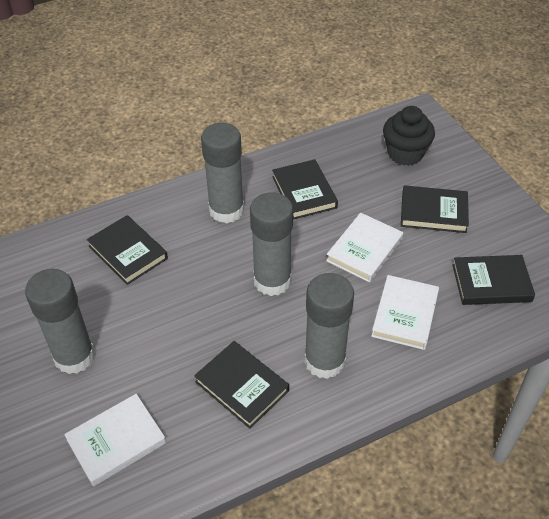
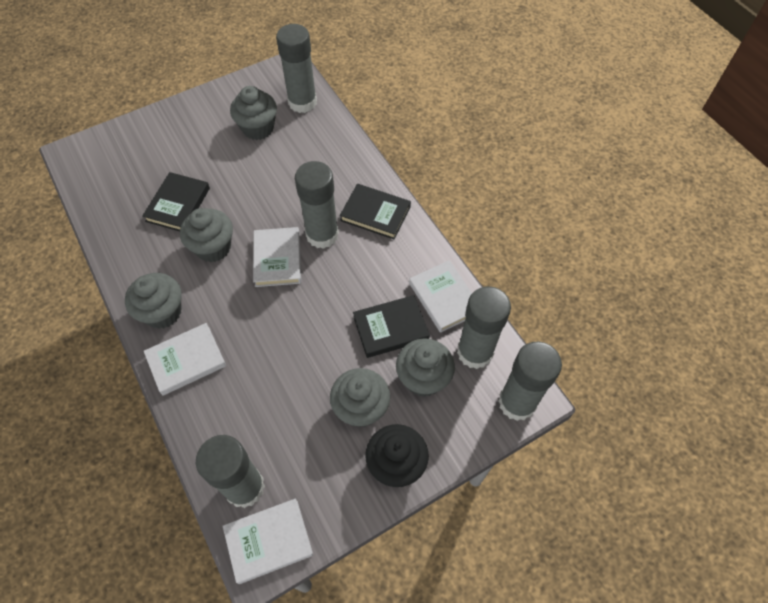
black book: [87,215,168,285] [194,341,289,429] [272,159,338,220] [401,185,469,233] [452,255,535,305] = 5 -> [142,172,210,231] [340,184,411,240] [353,295,430,358] = 3
grey cupcake: none = 0 -> [125,273,182,329] [180,208,233,262] [230,86,277,140] [330,368,390,427] [396,338,455,397] = 5
grey glue stick: [25,269,95,374] [201,123,244,223] [250,192,293,296] [304,273,354,379] = 4 -> [196,435,265,508] [276,24,317,113] [295,161,339,249] [457,286,511,369] [498,342,562,421] = 5
white book: [64,394,166,487] [326,213,403,283] [371,275,439,350] = 3 -> [144,323,226,396] [223,498,313,584] [253,227,301,287] [409,260,472,333] = 4

